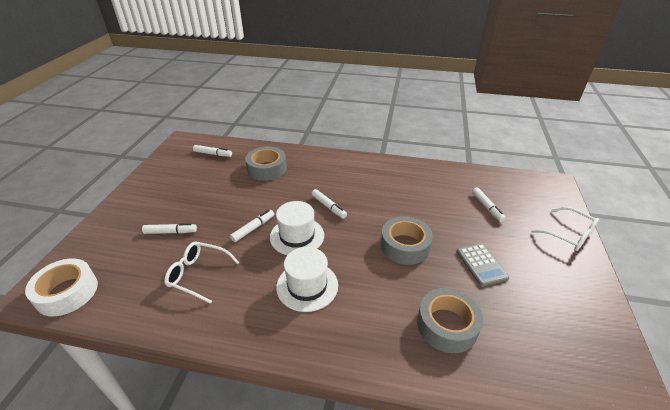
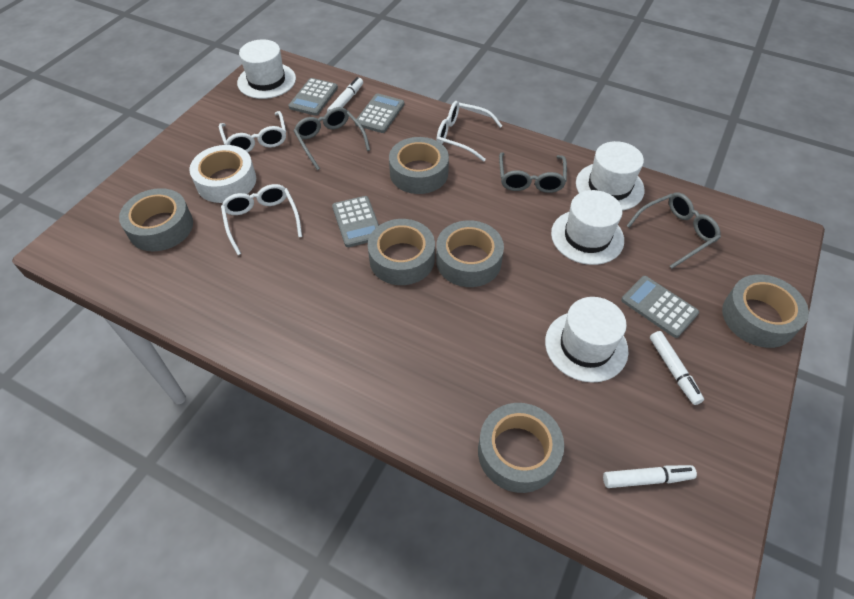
grey calculator: [457,243,509,287] = 1 -> [288,78,338,116] [332,196,379,247] [355,93,404,133] [621,276,699,338] = 4
grey glasses: none = 0 -> [294,107,370,170] [499,152,567,193] [627,192,721,269] = 3
grey tape: [245,146,287,181] [381,216,433,265] [417,288,483,353] = 3 -> [119,188,193,251] [368,219,435,285] [389,137,449,194] [436,220,504,287] [478,403,564,493] [722,274,809,348] = 6
white glasses: [164,242,239,304] [531,207,599,251] = 2 -> [219,111,286,152] [221,184,302,255] [436,101,502,162] = 3
white hat: [270,201,324,255] [276,247,338,312] = 2 -> [237,39,296,99] [545,297,628,383] [551,190,624,265] [576,141,645,211] = 4
white marker: [142,223,197,234] [193,145,232,157] [230,210,274,242] [311,189,347,219] [472,187,506,222] = 5 -> [327,77,363,112] [603,465,697,488] [650,331,704,405] = 3

